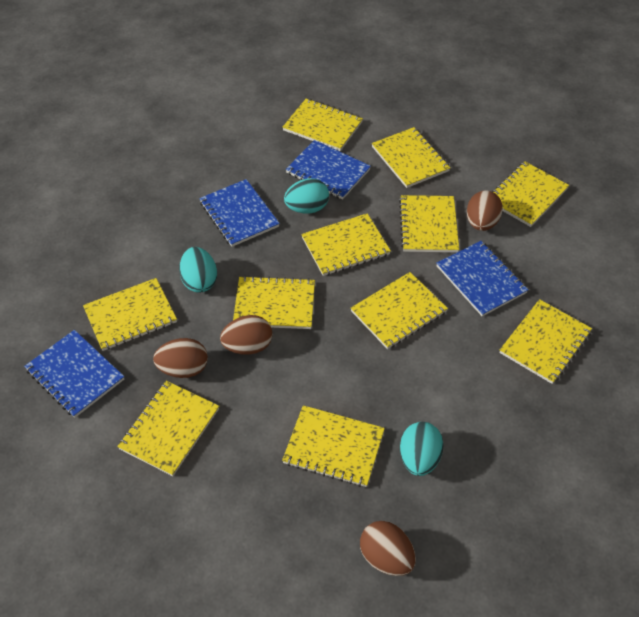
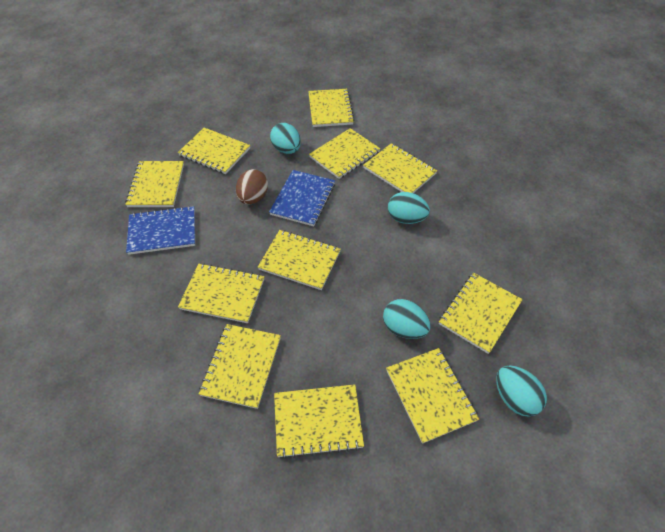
blue notebook: [24,330,124,418] [199,179,280,247] [286,140,371,200] [437,241,528,316] = 4 -> [126,206,195,255] [269,170,335,226] = 2
brown egg: [153,338,208,378] [220,315,272,355] [360,521,416,576] [467,190,503,231] = 4 -> [236,169,268,204] = 1
turquoise egg: [179,247,217,293] [284,178,329,213] [400,422,444,476] = 3 -> [270,123,301,154] [383,299,430,339] [388,192,430,224] [496,366,547,417] = 4

